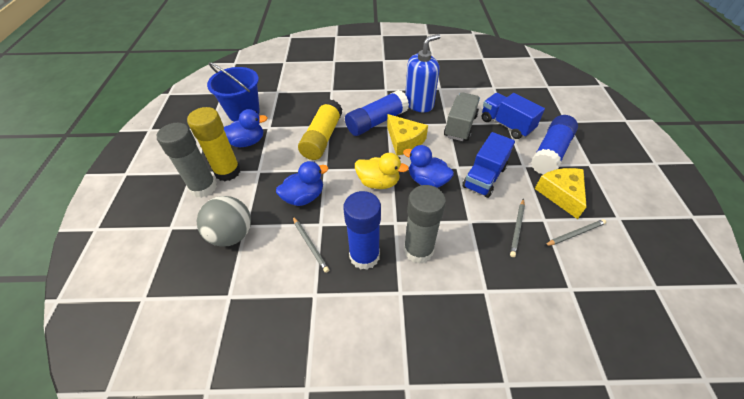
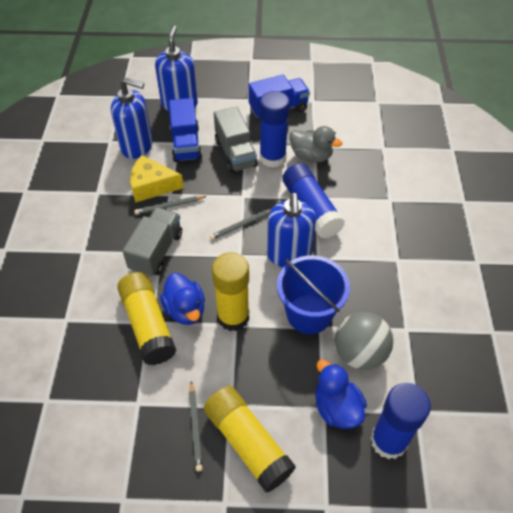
blue duck: [224,109,267,147] [276,161,328,206] [403,145,454,188] = 3 -> [160,273,205,325] [315,359,367,429] = 2
blue soap dispenser: [405,34,441,112] = 1 -> [111,78,153,159] [155,25,198,111] [267,193,316,267] = 3
grey duck: none = 0 -> [289,126,342,163] = 1
grey glue stick: [157,123,217,198] [403,185,446,264] = 2 -> none = 0
grey truck: [444,92,480,141] = 1 -> [123,207,182,277] [214,107,258,173] = 2
yellow cheese: [387,114,428,156] [535,168,587,219] = 2 -> [130,155,184,203] = 1
yellow duck: [355,153,409,189] = 1 -> none = 0
yellow glue stick: [187,107,241,181] [298,99,343,160] = 2 -> [117,272,177,365] [204,386,296,492] [212,252,249,331] = 3

